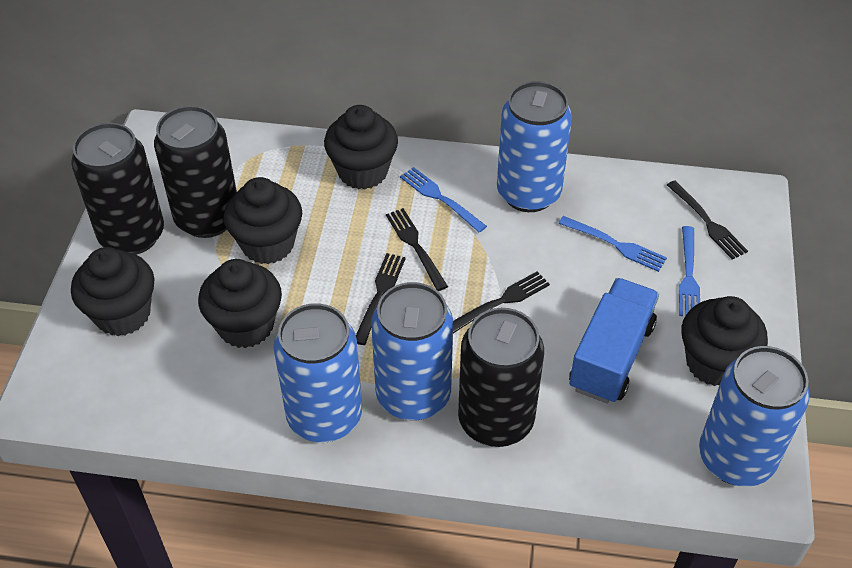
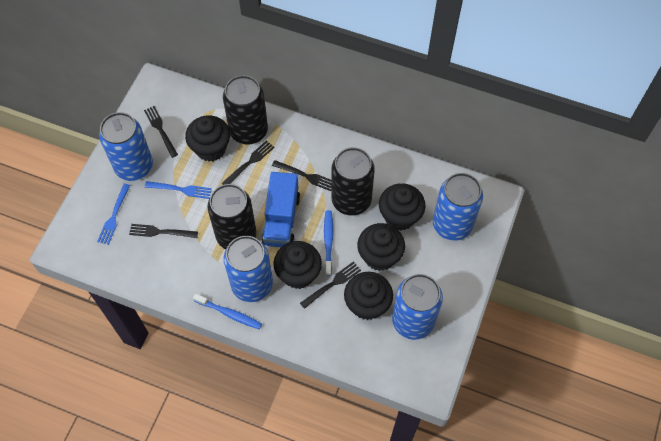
black fork: [356,253,406,345] [386,208,448,291] [453,271,550,333] [667,181,748,260] = 4 -> [129,224,198,238] [144,106,178,158] [222,141,275,185] [272,160,331,191] [300,261,361,309] = 5
blue fork: [400,167,487,233] [558,216,667,272] [679,226,700,316] = 3 -> [97,184,130,245] [145,181,212,199] = 2
blue toothbrush: none = 0 -> [193,294,262,329] [324,210,333,276] = 2

